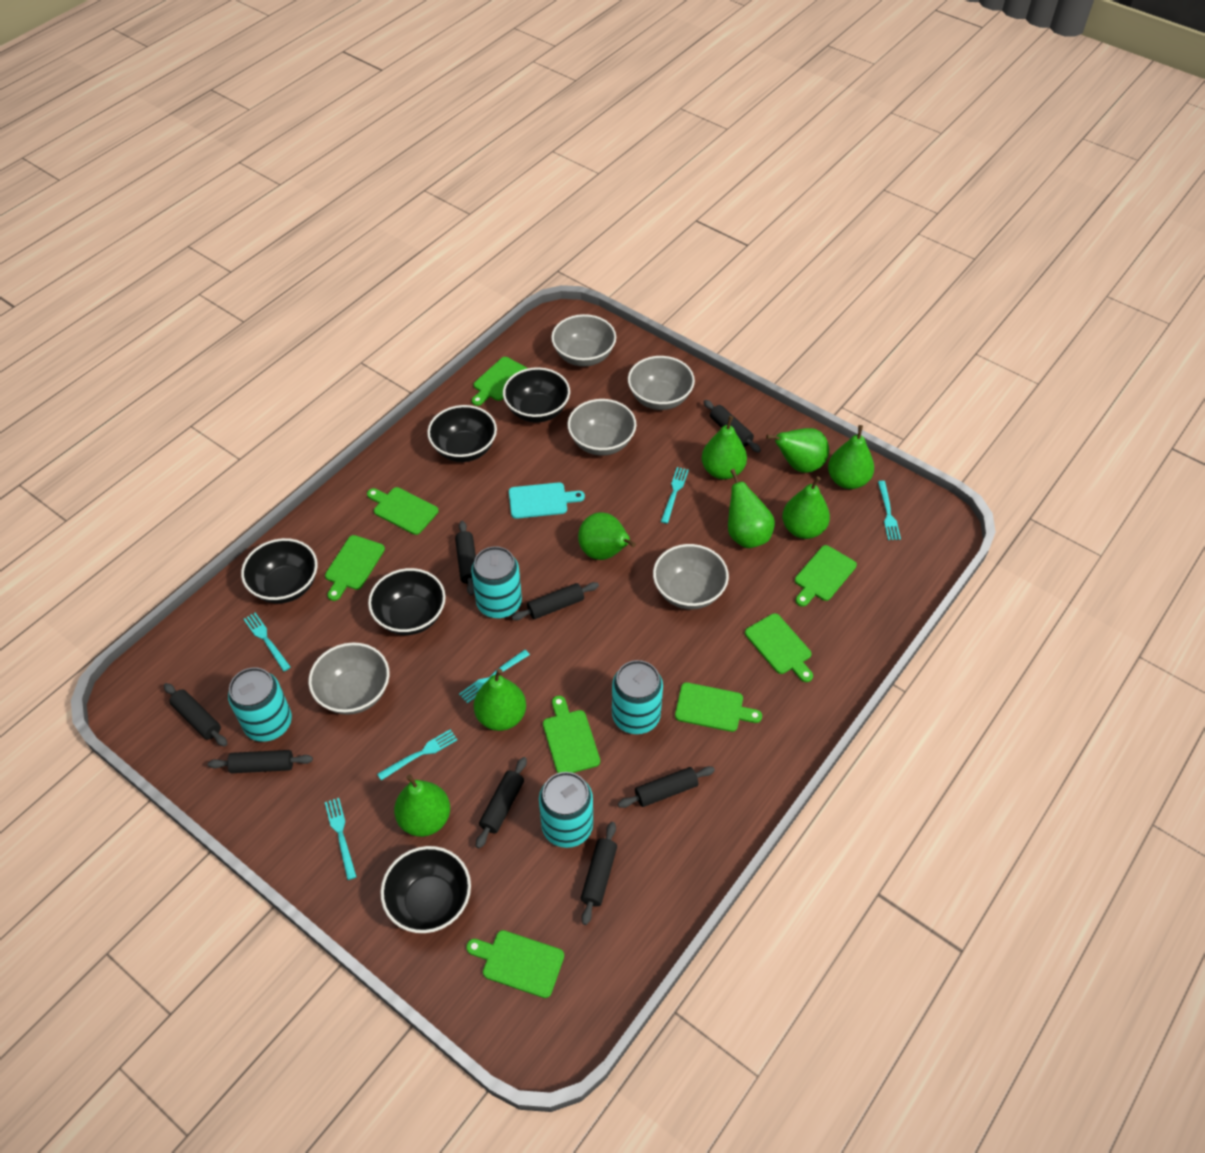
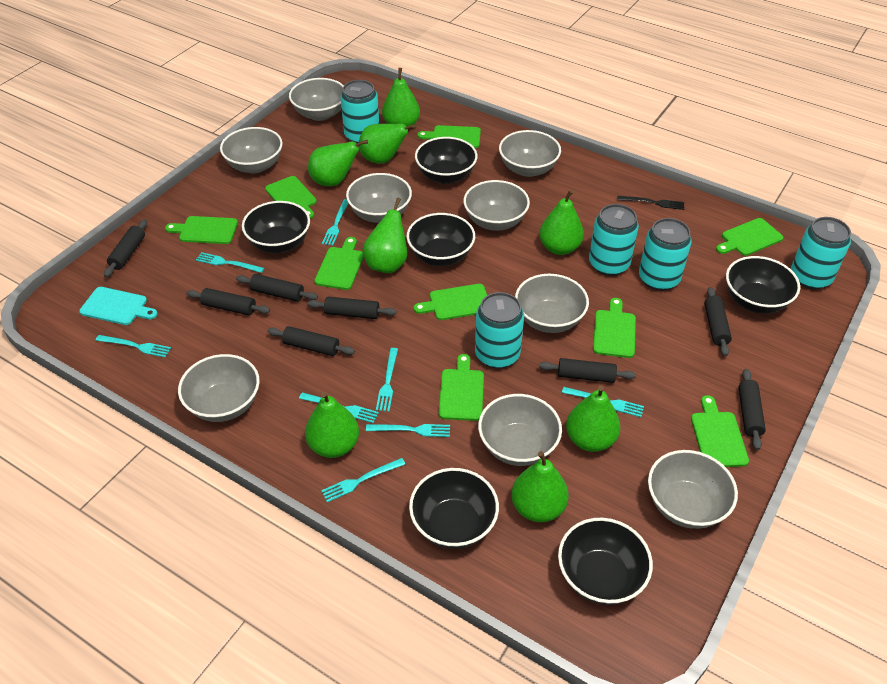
black bowl: [241,538,318,604] [368,568,446,635] [380,846,471,933] [427,405,497,462] [503,367,570,422] = 5 -> [242,201,310,253] [406,213,475,266] [409,468,499,549] [415,137,477,184] [558,518,653,605] [726,256,800,314] = 6
black fork: none = 0 -> [617,196,684,210] = 1
green cutting board: [325,535,385,601] [367,487,439,535] [466,930,564,998] [472,357,528,406] [543,696,600,773] [675,682,762,732] [745,613,813,682] [795,545,857,607] = 8 -> [165,216,238,244] [265,176,317,219] [314,237,364,290] [414,284,487,320] [417,125,481,148] [439,354,484,421] [593,298,636,358] [691,395,749,467] [716,218,784,256] = 9
grey bowl: [309,642,389,715] [551,314,616,366] [568,399,636,456] [628,356,695,410] [653,544,729,610] = 5 -> [178,354,260,422] [220,127,283,174] [289,78,344,121] [346,173,412,223] [463,180,530,231] [478,394,562,466] [499,130,561,177] [515,274,589,333] [648,450,738,529] = 9
turquoise can: [228,667,292,742] [471,546,522,618] [539,772,593,848] [612,660,663,734] = 4 -> [340,80,379,144] [475,292,524,368] [589,204,639,276] [639,218,692,291] [791,217,851,289] = 5
turquoise fork: [244,613,291,672] [325,798,357,880] [377,729,457,781] [459,650,530,703] [661,467,689,524] [878,481,901,540] = 6 -> [95,335,171,358] [196,252,264,273] [299,392,379,423] [321,458,405,502] [322,199,349,246] [366,424,450,437] [376,348,398,412] [562,387,644,417] = 8

